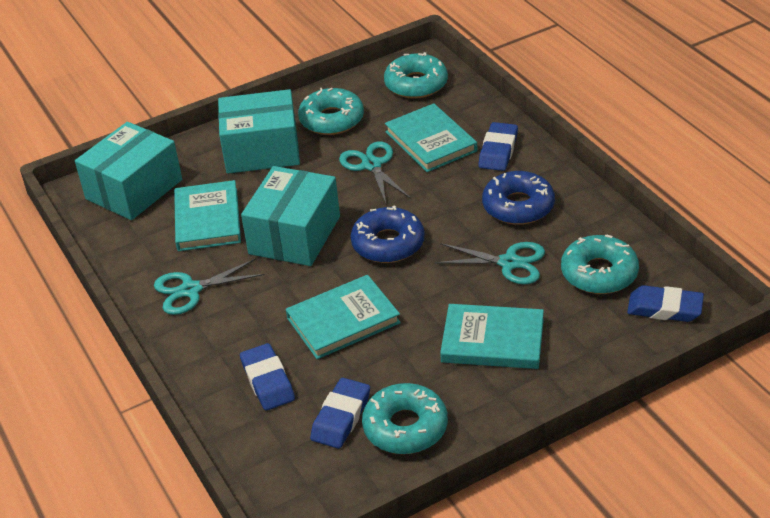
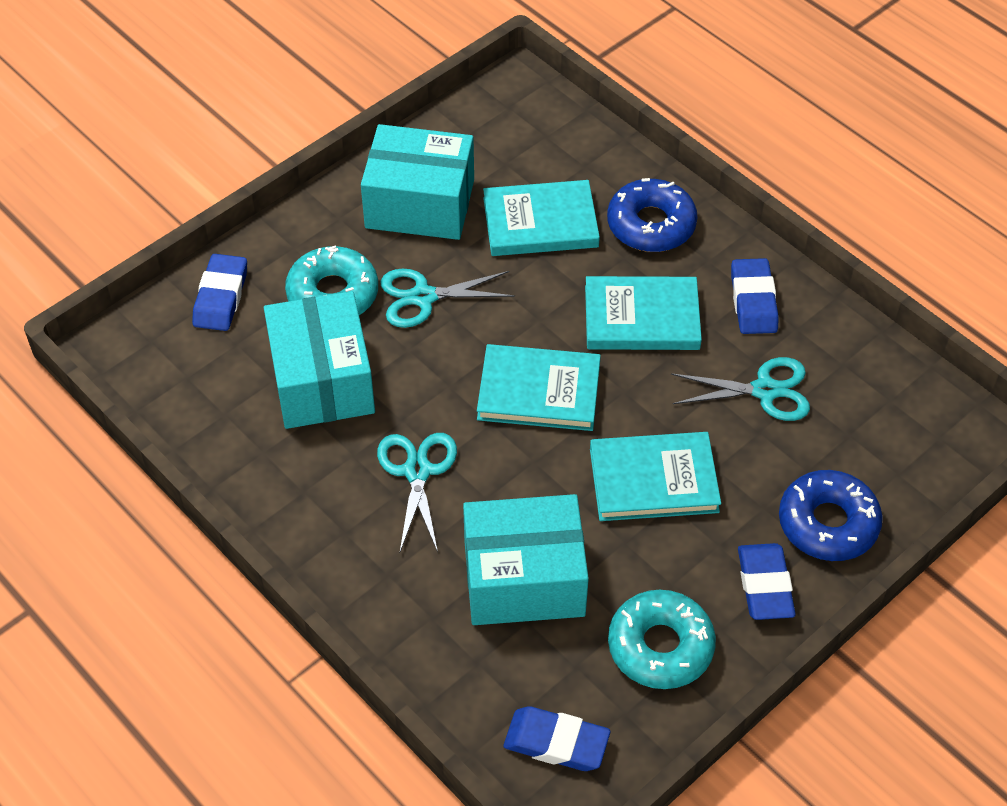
turquoise donut: [298,88,364,135] [362,383,448,454] [384,52,448,99] [561,234,639,294] = 4 -> [285,246,378,315] [608,590,716,689] = 2

